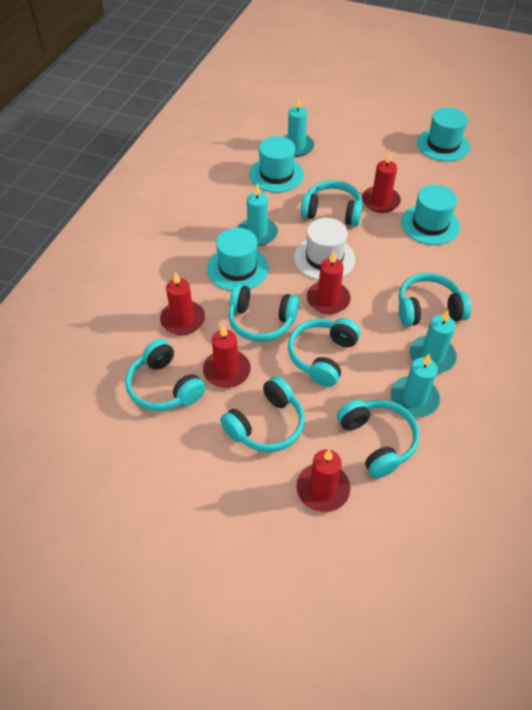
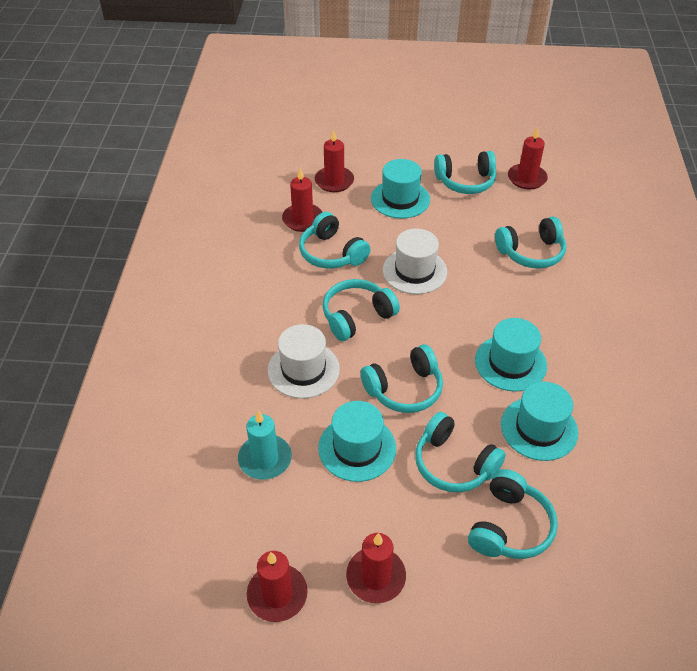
turquoise candle: [238,184,278,246] [283,96,314,157] [391,353,440,417] [409,310,457,373] = 4 -> [238,410,292,480] = 1
white hat: [294,218,355,280] = 1 -> [268,324,340,399] [383,229,447,294] = 2

